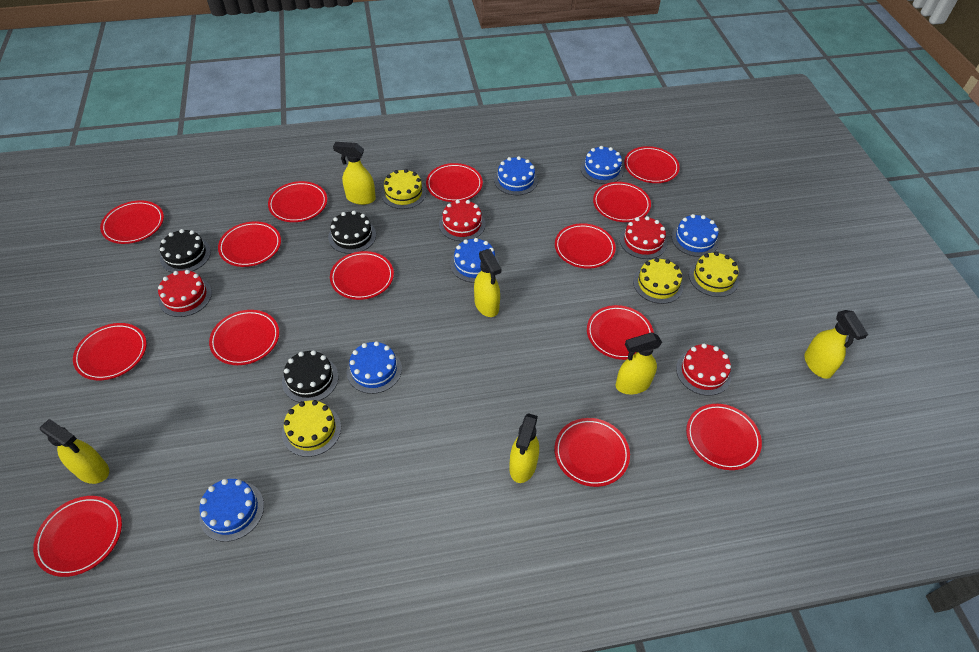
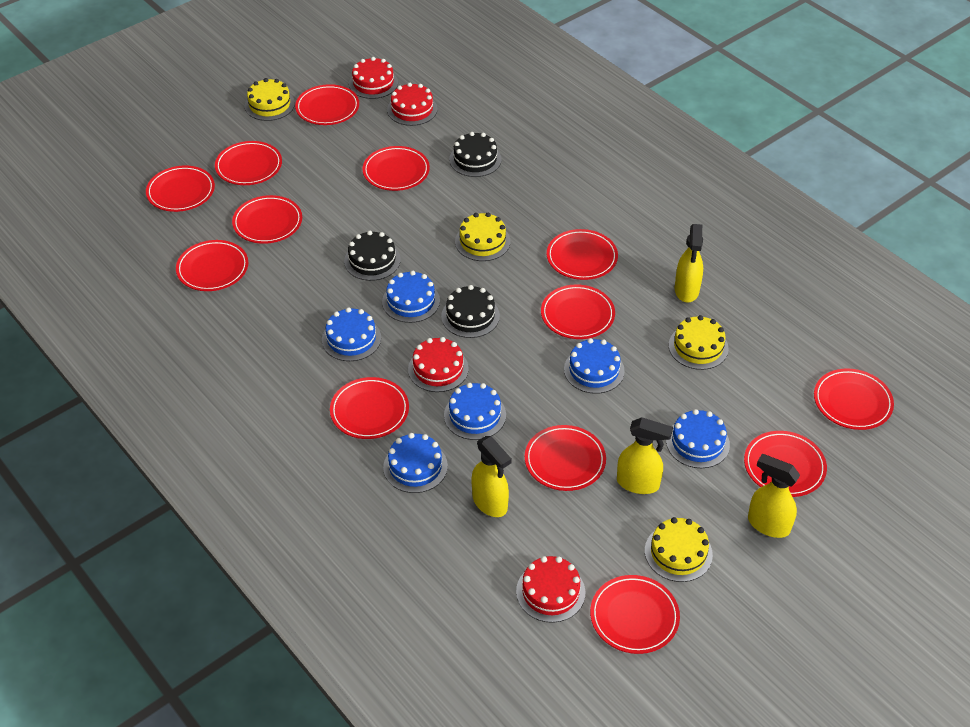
red plate: [33,496,122,577] [73,323,147,380] [100,201,164,244] [209,310,279,365] [218,221,281,267] [268,181,327,222] [330,251,394,300] [426,163,483,202] [554,418,630,487] [555,223,616,269] [587,305,654,360] [593,182,651,222] [624,146,680,183] [686,404,762,470] = 14 -> [146,166,215,212] [176,240,248,291] [215,141,282,185] [232,195,302,244] [295,84,359,125] [330,377,409,439] [362,146,430,191] [525,425,606,491] [541,285,615,339] [547,229,618,280] [590,575,680,654] [744,431,827,497] [814,368,894,430] = 13
yellow spray bottle: [40,419,109,484] [333,142,376,205] [474,249,501,317] [509,413,539,483] [615,332,662,394] [805,310,868,379] = 6 -> [471,436,512,517] [617,417,673,494] [675,224,703,302] [748,454,800,538] = 4

